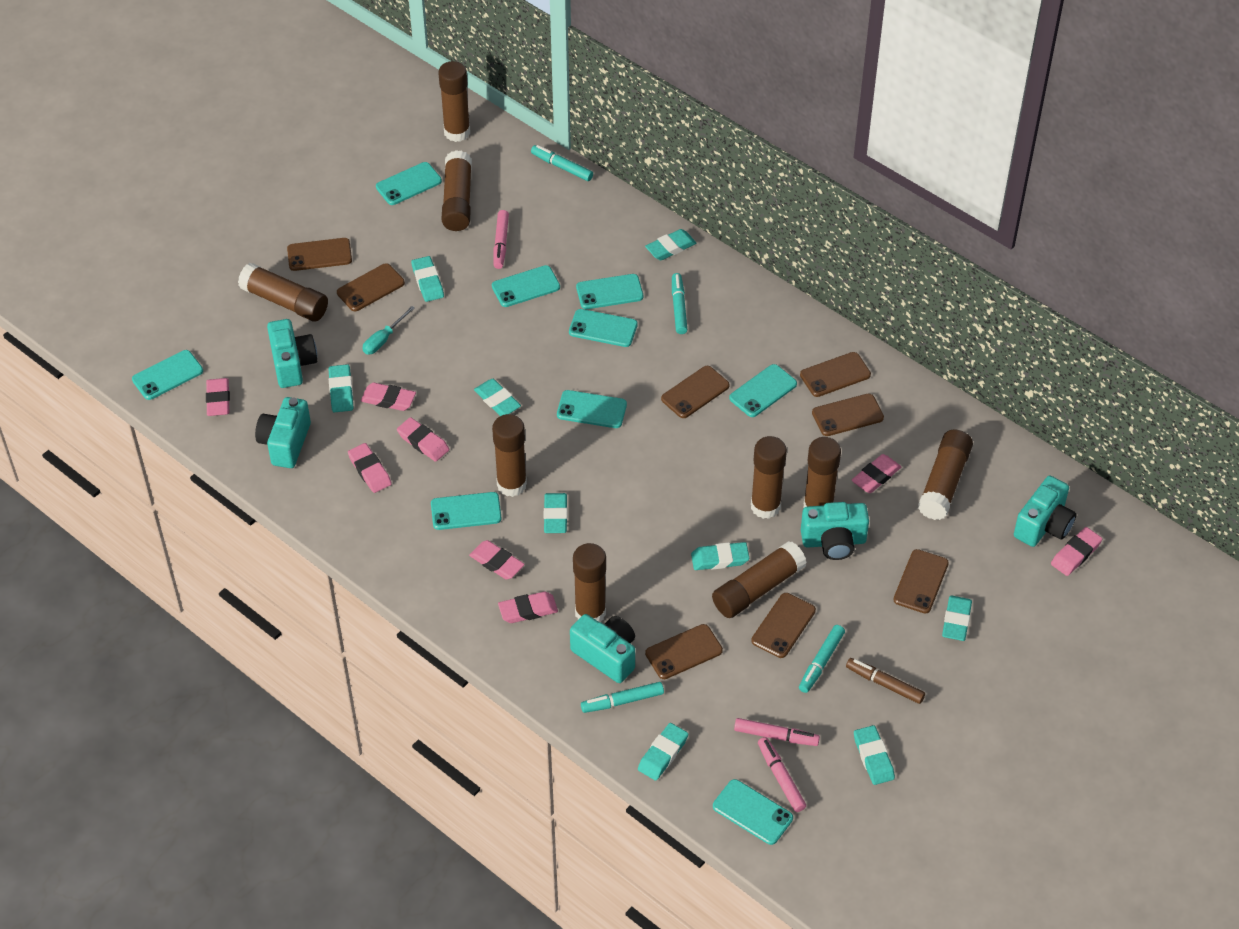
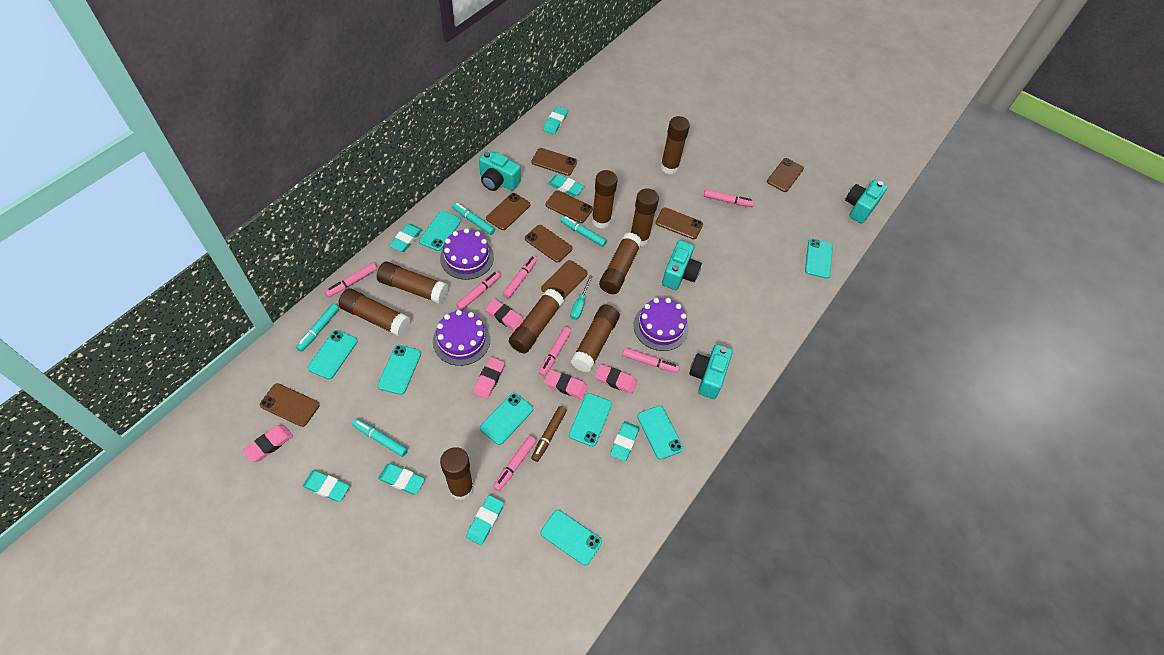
pink eraser: [206,378,230,416] [348,443,392,493] [361,383,416,411] [397,417,449,462] [469,540,525,580] [498,592,558,623] [852,454,901,493] [1051,527,1102,576] = 8 -> [243,425,293,462] [473,357,505,399] [485,299,524,331] [545,370,588,400] [595,364,637,394] = 5
pink marker: [494,210,509,269] [734,718,820,746] [758,737,806,812] = 3 -> [325,263,377,298] [456,271,500,310] [493,436,536,491] [503,256,538,299] [539,327,571,376] [622,348,680,373] [704,189,754,207] = 7
purple cake: none = 0 -> [433,310,490,366] [440,228,494,280] [633,298,689,351] = 3
turquoise camera: [255,397,311,468] [267,319,317,388] [570,614,635,683] [801,502,869,560] [1014,476,1077,547] = 5 -> [479,150,521,191] [662,240,702,290] [689,344,732,399] [845,180,887,224] = 4
turquoise eraser: [328,364,353,413] [411,256,444,302] [474,379,521,416] [544,493,568,533] [638,723,688,781] [645,229,696,261] [691,542,749,570] [854,725,895,785] [942,596,972,641] = 9 -> [303,471,350,502] [378,464,425,494] [389,224,423,252] [466,495,504,545] [543,106,568,135] [548,174,584,196] [610,421,640,461] = 7
turquoise phone: [132,350,203,400] [376,162,442,205] [431,492,502,530] [492,265,560,307] [557,390,627,428] [569,309,638,347] [576,274,643,309] [713,779,793,845] [729,364,797,417] = 9 -> [308,330,358,379] [377,345,421,395] [419,211,461,251] [480,393,533,445] [541,510,602,565] [569,393,612,447] [637,406,683,460] [805,239,833,279] = 8

